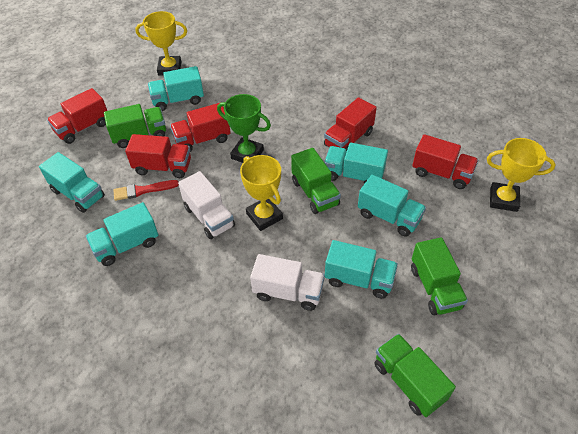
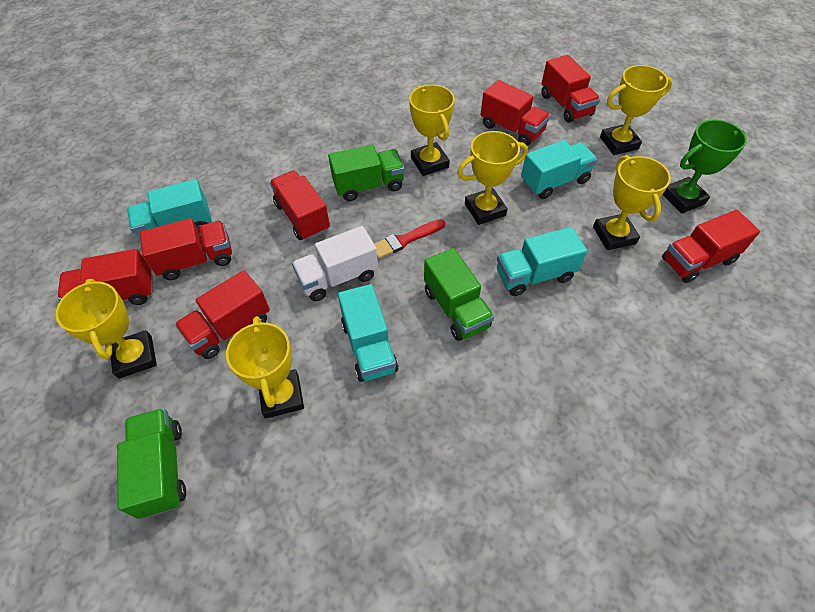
green truck: [104,104,166,148] [291,148,341,214] [374,334,456,417] [411,237,468,315] = 4 -> [117,408,186,519] [328,145,405,201] [424,248,494,341] = 3
red truck: [47,88,107,144] [125,134,191,178] [170,103,231,152] [324,97,377,151] [412,134,478,189] = 5 -> [58,249,153,305] [140,218,232,280] [175,270,270,359] [270,171,330,240] [480,80,550,146] [541,55,600,123] [662,210,760,283] = 7
turquoise truck: [39,152,105,213] [86,202,159,266] [148,66,204,111] [324,143,388,184] [325,240,398,299] [358,175,426,237] = 6 -> [127,179,212,240] [338,284,399,382] [497,227,587,296] [521,140,598,199] = 4
white truck: [178,171,235,239] [250,254,325,311] = 2 -> [292,226,378,301] = 1
yellow trophy: [135,11,187,76] [240,155,283,231] [487,138,556,212] = 3 -> [55,279,157,379] [226,316,304,419] [409,84,455,176] [457,131,528,225] [593,155,671,250] [600,65,672,155] = 6

